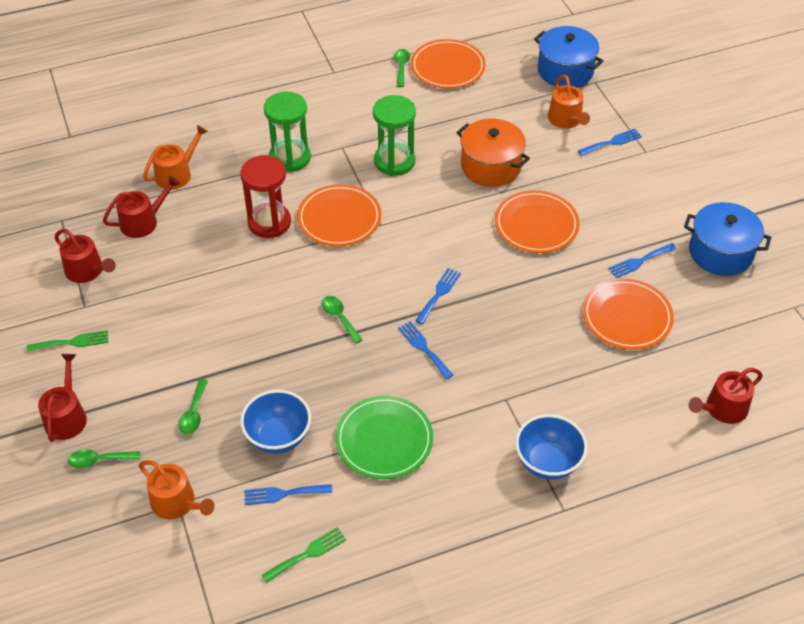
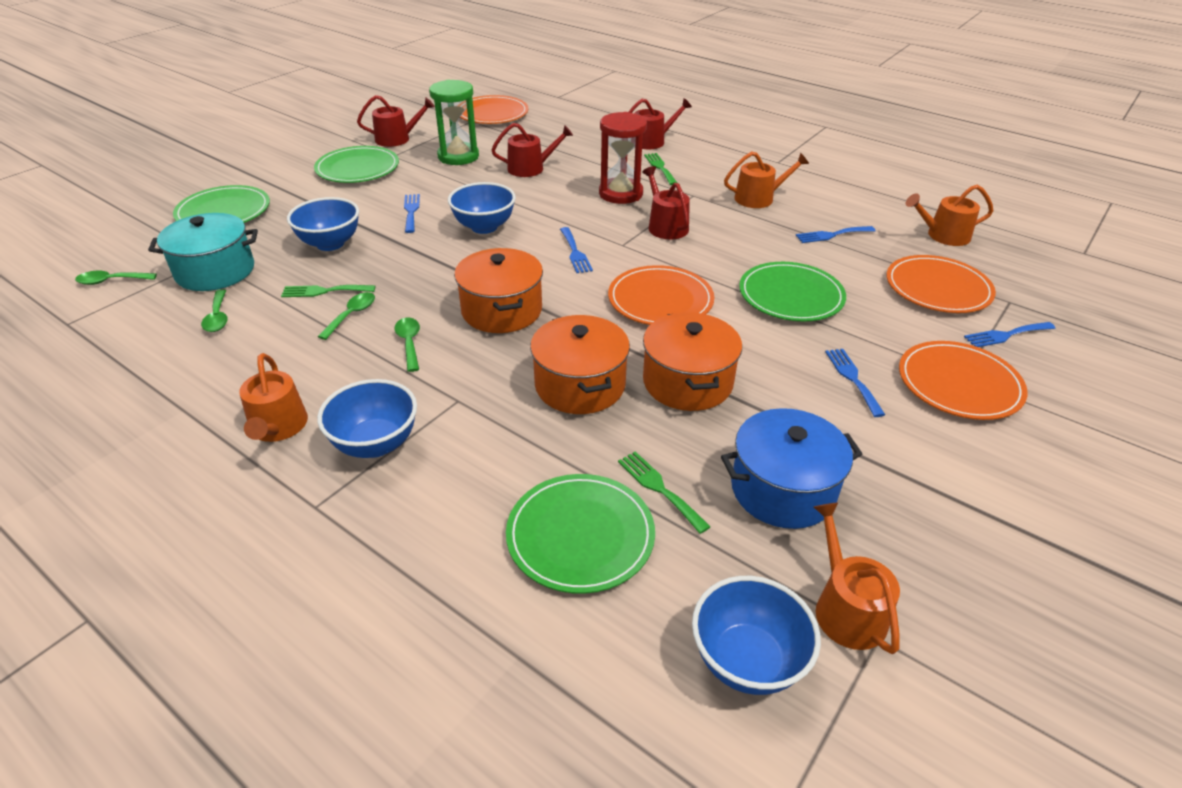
blue bowl: [240,390,311,454] [515,414,588,480] = 2 -> [287,197,359,251] [317,379,417,458] [448,182,516,234] [692,576,821,695] = 4
blue pot: [534,26,603,87] [684,202,772,276] = 2 -> [721,408,862,529] = 1
green fork: [27,330,108,352] [262,527,347,583] = 2 -> [281,285,375,297] [618,451,711,534] [644,153,677,185] = 3
green hourglass: [264,92,311,172] [373,95,416,176] = 2 -> [429,80,479,165] = 1
green plate: [335,396,433,479] = 1 -> [173,185,270,223] [314,146,399,183] [506,474,655,594] [739,262,846,321] = 4
orange pot: [456,119,530,187] = 1 -> [454,248,543,333] [530,315,630,414] [643,312,742,411] = 3
orange watering can: [139,460,215,519] [143,125,208,190] [548,75,590,129] = 3 -> [239,353,308,442] [724,151,809,208] [814,502,900,654] [905,185,993,246] = 4
turquoise pot: none = 0 -> [148,213,258,291] = 1

